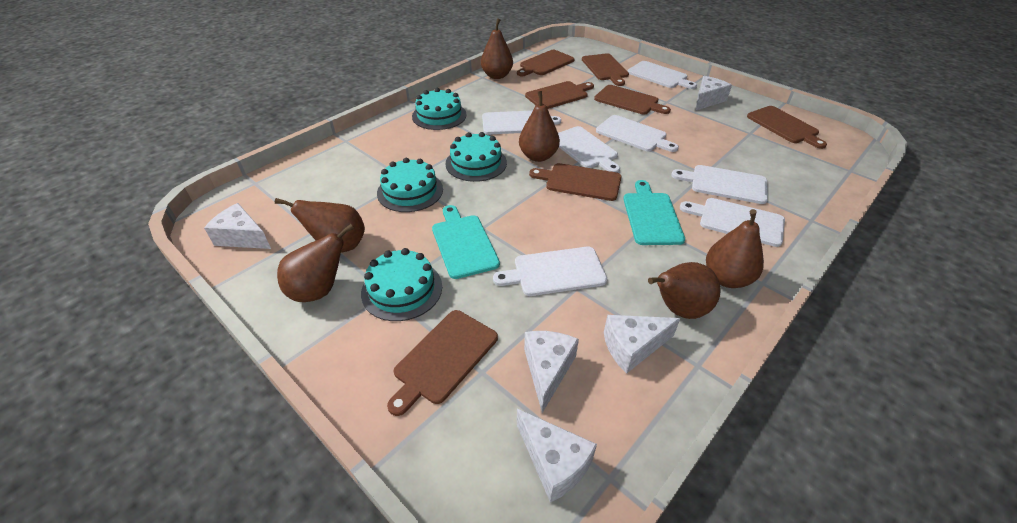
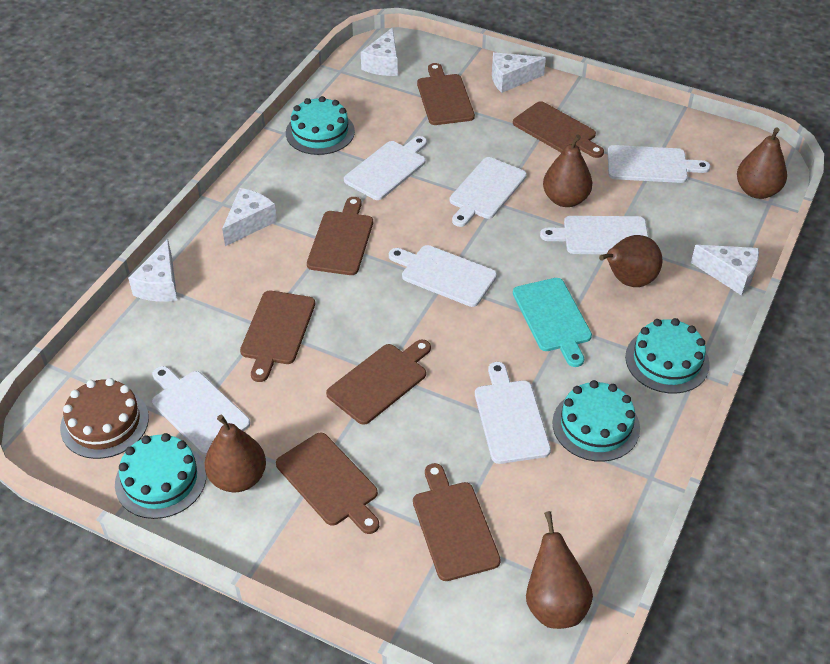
brown cake: none = 0 -> [60,378,149,459] = 1
brown pear: [275,198,365,253] [277,224,354,302] [481,18,513,79] [519,91,560,162] [648,262,721,319] [706,209,764,288] = 6 -> [205,415,266,492] [526,511,593,629] [543,134,592,207] [599,235,662,287] [737,127,787,199] = 5
turquoise cutting board: [432,205,500,279] [623,180,685,245] = 2 -> [513,278,592,367] = 1

